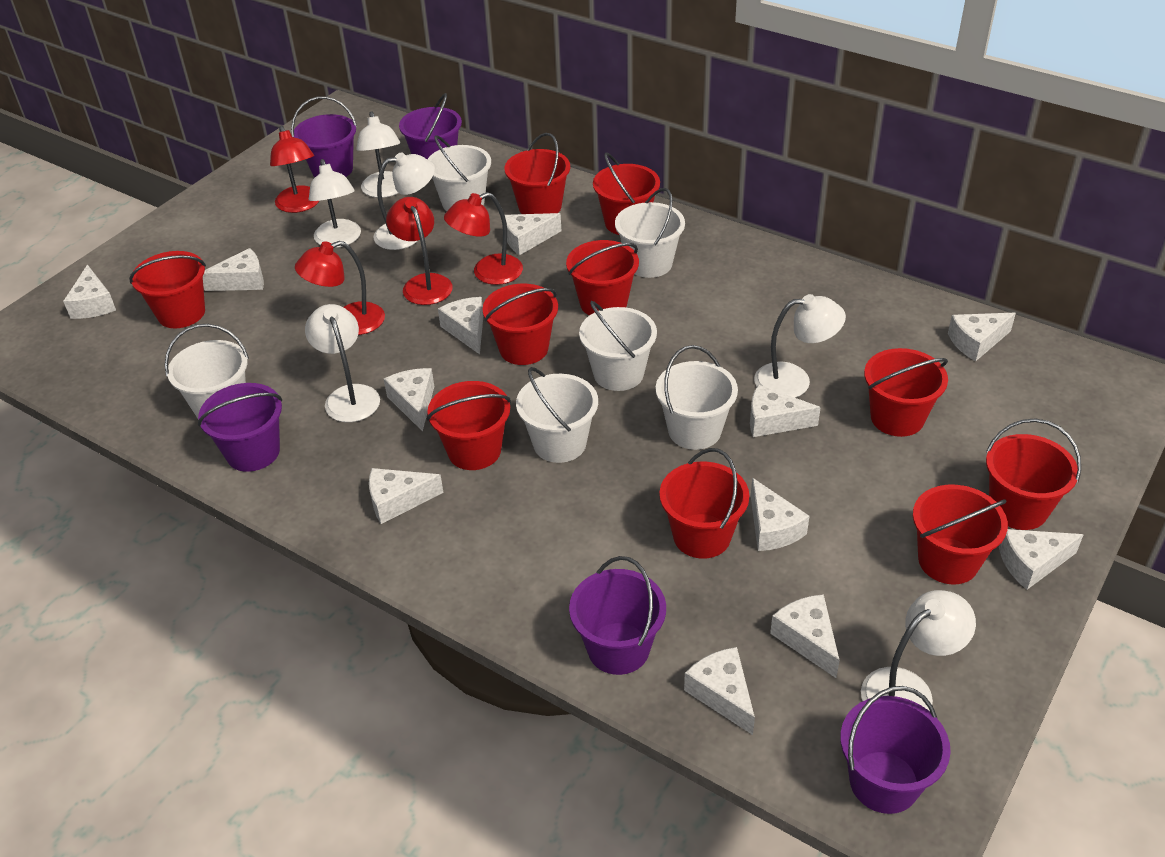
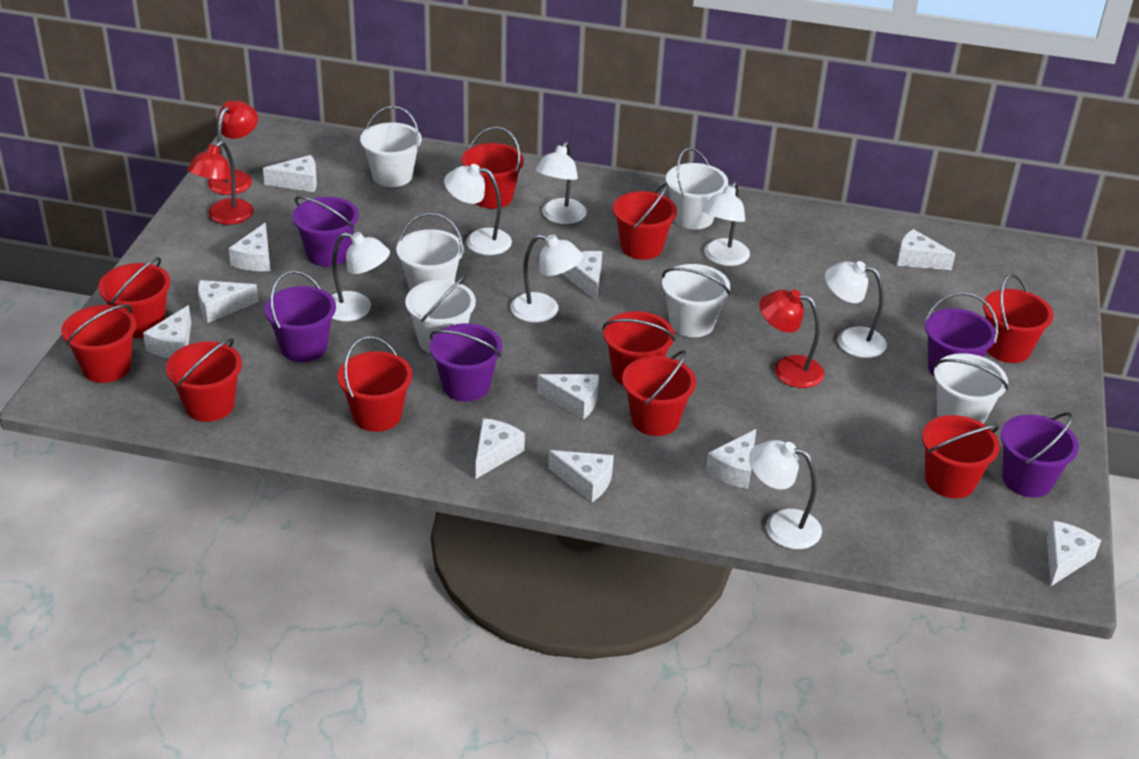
red lamp: [270,126,319,213] [295,241,385,335] [386,197,453,305] [444,192,523,285] = 4 -> [187,141,254,225] [208,101,258,195] [759,289,825,388] = 3
white cheese: [63,265,116,319] [203,248,264,291] [369,468,444,524] [384,368,434,432] [438,297,483,354] [505,213,561,255] [684,647,755,735] [750,385,821,437] [751,478,809,551] [770,594,840,678] [948,313,1016,361] [999,529,1083,590] = 12 -> [143,305,191,358] [198,280,259,323] [229,222,270,271] [263,155,317,192] [476,418,525,479] [537,374,599,420] [548,450,614,502] [562,251,602,301] [706,429,756,489] [897,229,955,270] [1047,521,1101,586] = 11
white lamp: [305,304,380,422] [309,159,361,248] [356,111,400,198] [373,152,435,250] [754,294,846,398] [861,590,976,711] = 6 -> [331,232,390,321] [444,164,512,255] [511,234,583,323] [536,141,586,224] [702,182,750,266] [749,440,822,549] [825,261,887,358] = 7

